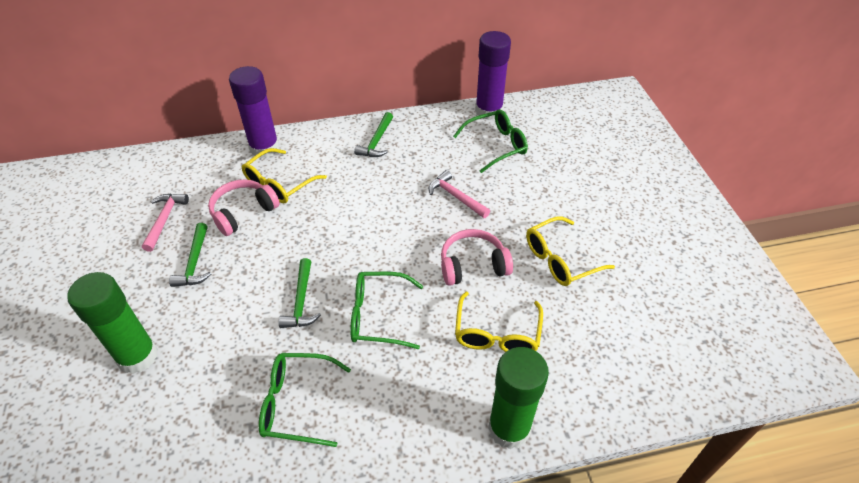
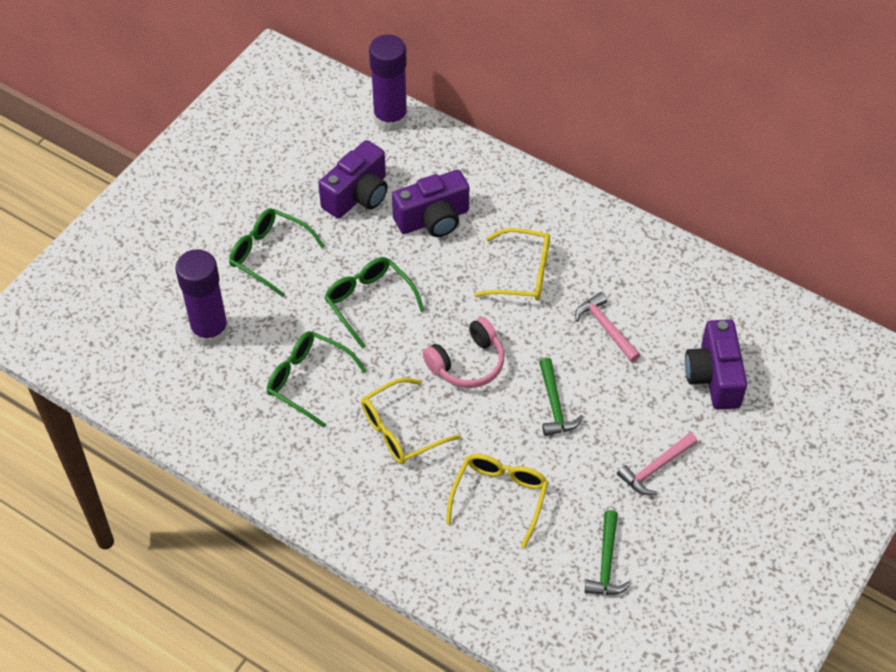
green glue stick: [67,272,158,374] [488,347,549,449] = 2 -> none = 0
green hammer: [169,223,211,287] [279,258,321,328] [354,112,393,157] = 3 -> [539,358,583,436] [585,510,631,595] = 2
pink headphones: [208,179,280,236] [441,229,513,286] = 2 -> [423,317,504,388] = 1
purple camera: none = 0 -> [318,140,388,218] [392,170,469,237] [685,319,747,410] = 3

